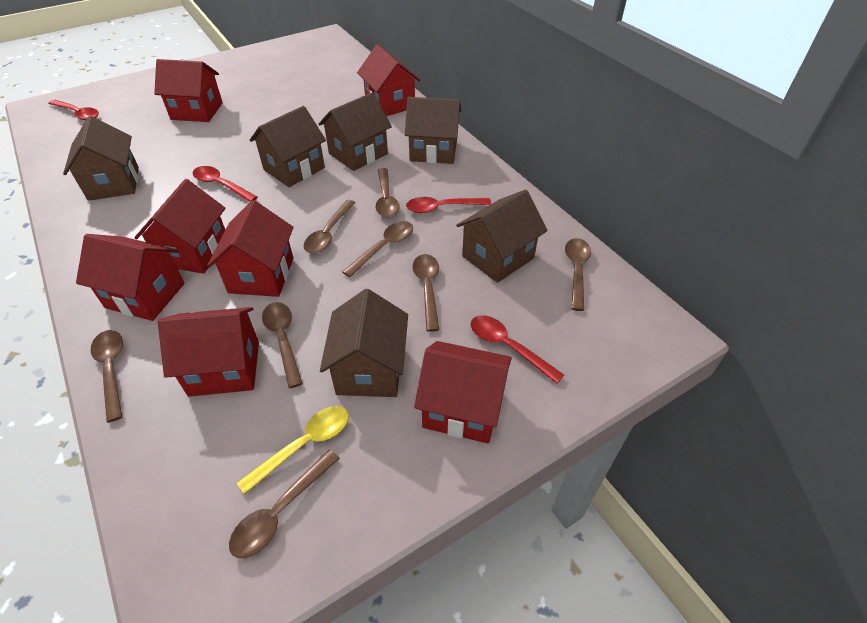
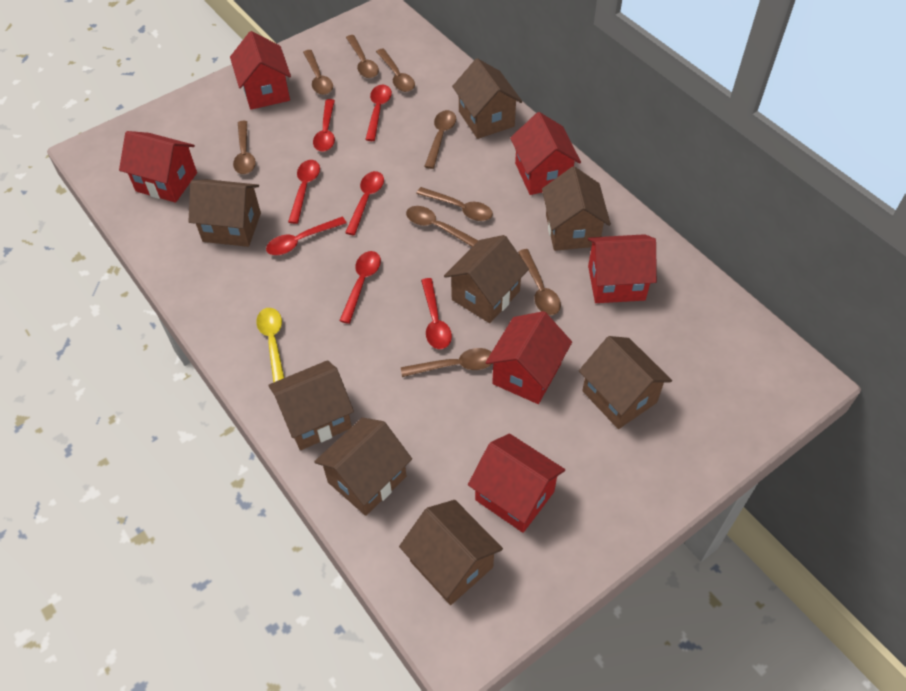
brown house: [63,116,139,201] [250,106,326,187] [319,93,392,171] [320,289,408,397] [405,97,461,164] [456,190,548,283] = 6 -> [188,179,261,247] [268,360,354,450] [314,417,412,516] [399,500,503,605] [444,235,529,323] [452,58,522,139] [542,166,611,251] [579,336,672,429] = 8
brown spoon: [90,330,123,422] [229,450,340,558] [262,302,303,388] [304,200,355,254] [342,221,413,277] [376,168,400,218] [412,254,439,332] [565,238,591,311] = 8 -> [233,121,256,174] [303,50,333,95] [346,35,379,78] [376,49,415,92] [401,348,493,377] [406,206,478,247] [416,187,493,221] [424,110,456,169] [518,249,561,315] = 9
red house: [76,234,185,321] [134,179,225,274] [154,59,223,122] [158,307,259,397] [207,200,294,297] [357,45,420,116] [414,341,512,444] = 7 -> [119,131,197,203] [230,31,291,110] [468,433,565,533] [485,311,572,404] [510,112,581,195] [588,234,657,303] = 6
red spoon: [48,100,99,120] [193,166,258,202] [406,197,491,213] [471,315,564,384] = 4 -> [266,217,346,255] [288,160,320,224] [313,99,335,152] [339,251,381,324] [345,171,384,235] [365,85,392,141] [421,278,452,349] = 7

